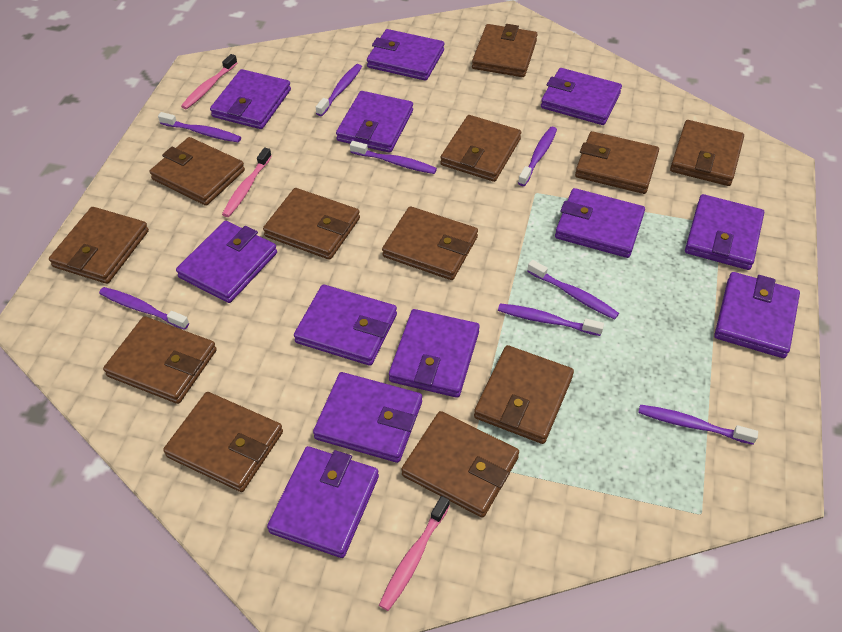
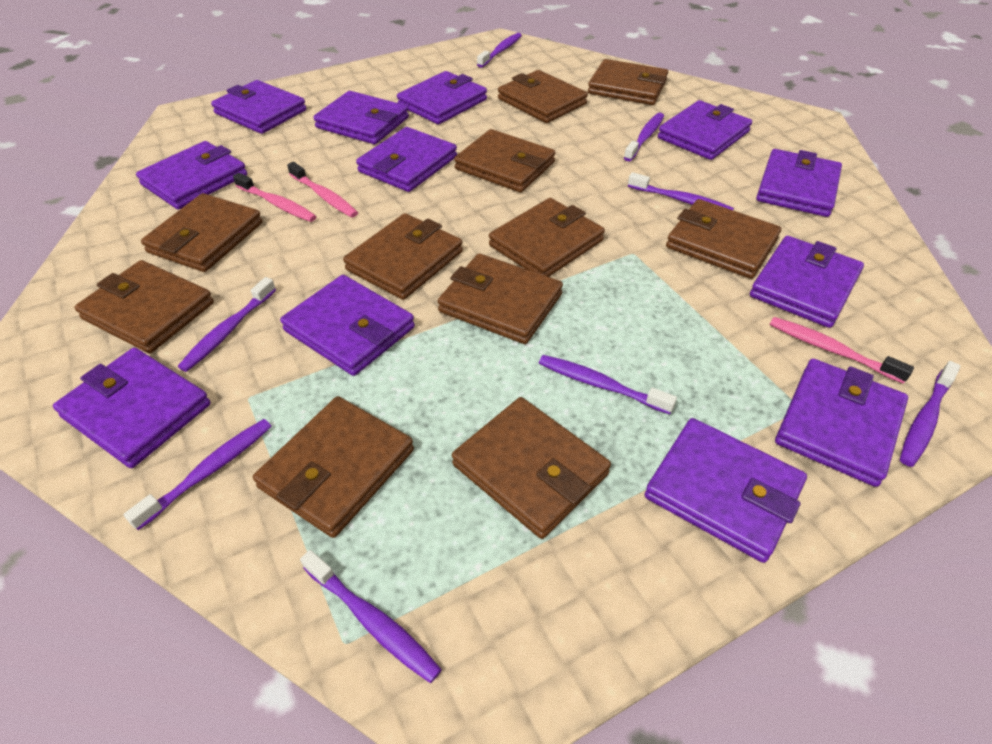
brown wallet: [49,207,149,284] [103,316,217,404] [150,137,245,206] [163,392,283,492] [263,188,360,260] [382,206,478,280] [402,411,519,518] [440,115,521,182] [472,24,538,77] [474,345,574,444] [575,131,659,194] [670,120,744,186] = 12 -> [74,260,214,353] [141,193,263,272] [253,396,414,538] [343,213,463,300] [438,254,563,344] [452,397,611,539] [454,129,556,192] [489,198,605,277] [498,70,588,123] [588,59,668,105] [666,199,781,279] = 11

